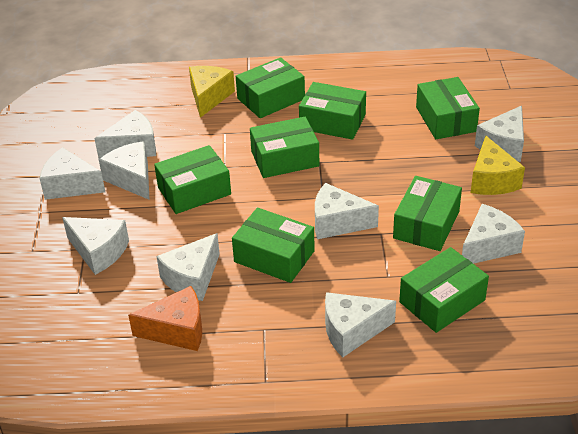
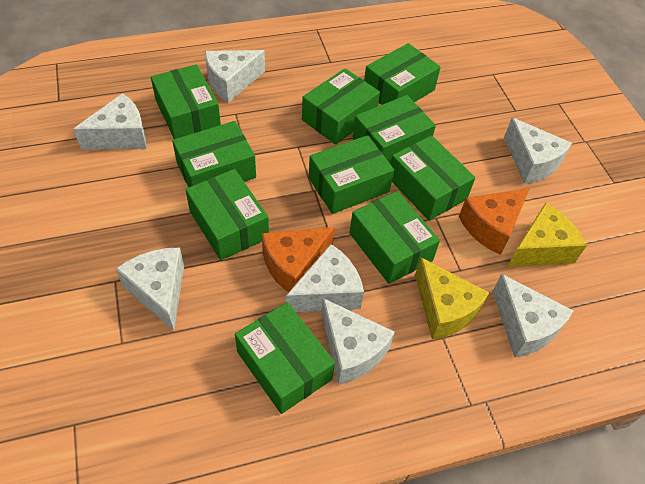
green box: [154,145,231,214] [232,208,315,283] [236,57,305,118] [250,117,319,178] [299,82,366,140] [393,176,462,251] [399,247,489,333] [416,77,480,139] = 8 -> [151,64,221,139] [172,121,256,187] [186,169,269,260] [235,302,335,414] [302,68,380,145] [309,135,394,214] [350,191,440,284] [352,95,436,164] [364,43,441,105] [391,135,475,221] = 10
orange cheese: [128,286,202,351] = 1 -> [262,227,335,293] [459,188,530,255] = 2
white cheese: [40,147,105,200] [62,217,129,275] [94,110,156,159] [99,141,150,200] [157,233,220,301] [315,183,379,239] [325,292,396,357] [462,204,525,264] [475,106,524,162] = 9 -> [73,93,147,150] [116,248,184,331] [205,50,265,103] [286,244,364,312] [321,298,395,385] [493,274,574,358] [504,118,572,184] = 7

